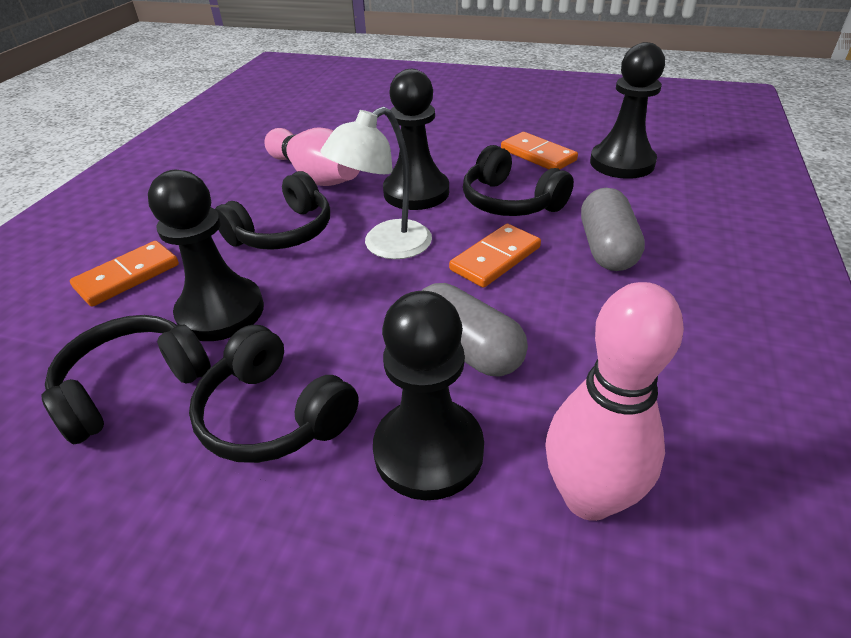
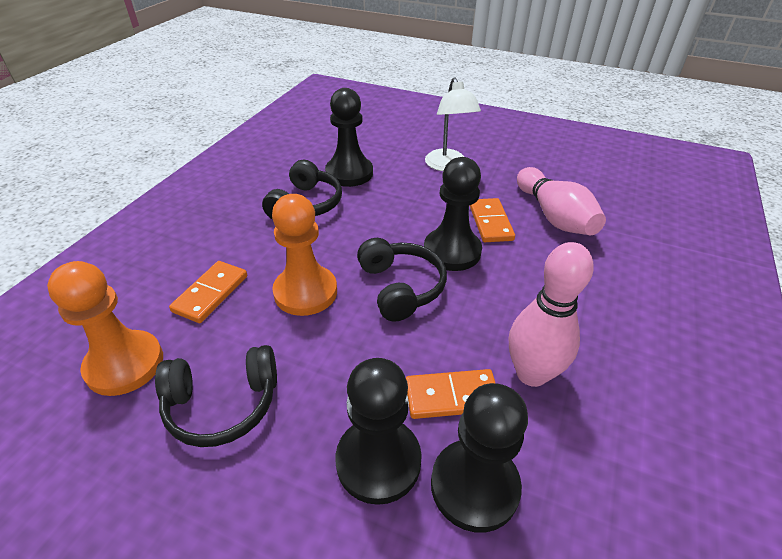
black headphones: [41,315,211,445] [189,325,359,463] [215,171,330,250] [463,145,574,216] = 4 -> [155,345,277,447] [262,160,342,220] [357,238,447,322] = 3
grey capsule: [421,283,528,377] [581,188,645,271] = 2 -> none = 0
orange pawn: none = 0 -> [47,261,163,396] [272,194,337,316] = 2

